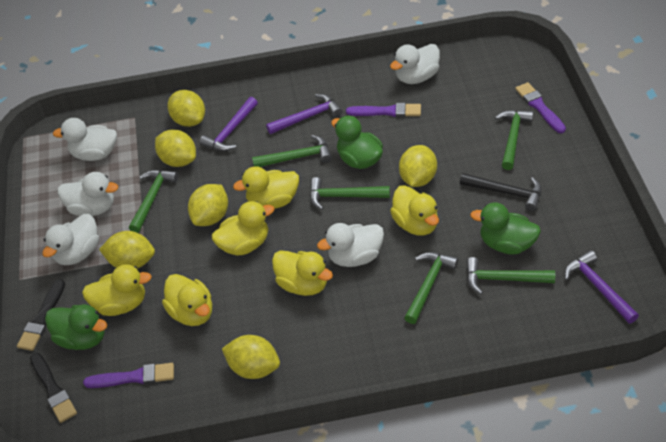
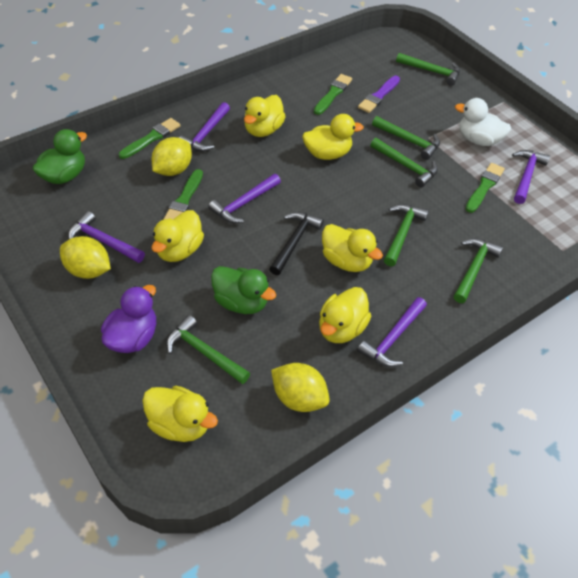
black brush: [17,279,65,351] [30,353,77,423] = 2 -> none = 0
green brush: none = 0 -> [119,118,181,159] [163,169,203,220] [314,74,352,115] [466,163,505,213] = 4
green duck: [45,304,107,350] [331,116,383,169] [470,202,541,255] = 3 -> [33,129,87,184] [211,266,276,314] = 2
purple brush: [83,363,174,388] [346,103,421,117] [515,82,566,133] = 3 -> [358,76,400,113] = 1
purple duck: none = 0 -> [101,285,156,353] = 1
purple hammer: [199,97,258,151] [266,94,342,134] [565,250,639,324] = 3 -> [68,211,145,263] [179,102,230,152] [208,174,281,223] [358,297,427,367] [512,150,550,204] = 5
white duck: [42,214,99,265] [53,118,117,161] [58,172,118,216] [317,223,384,267] [390,44,440,84] = 5 -> [455,98,511,146] = 1
yellow lemon: [99,231,155,269] [155,130,196,167] [167,90,205,127] [188,184,228,226] [222,335,280,379] [399,145,437,187] = 6 -> [60,236,111,279] [152,137,192,176] [271,363,330,412] = 3

